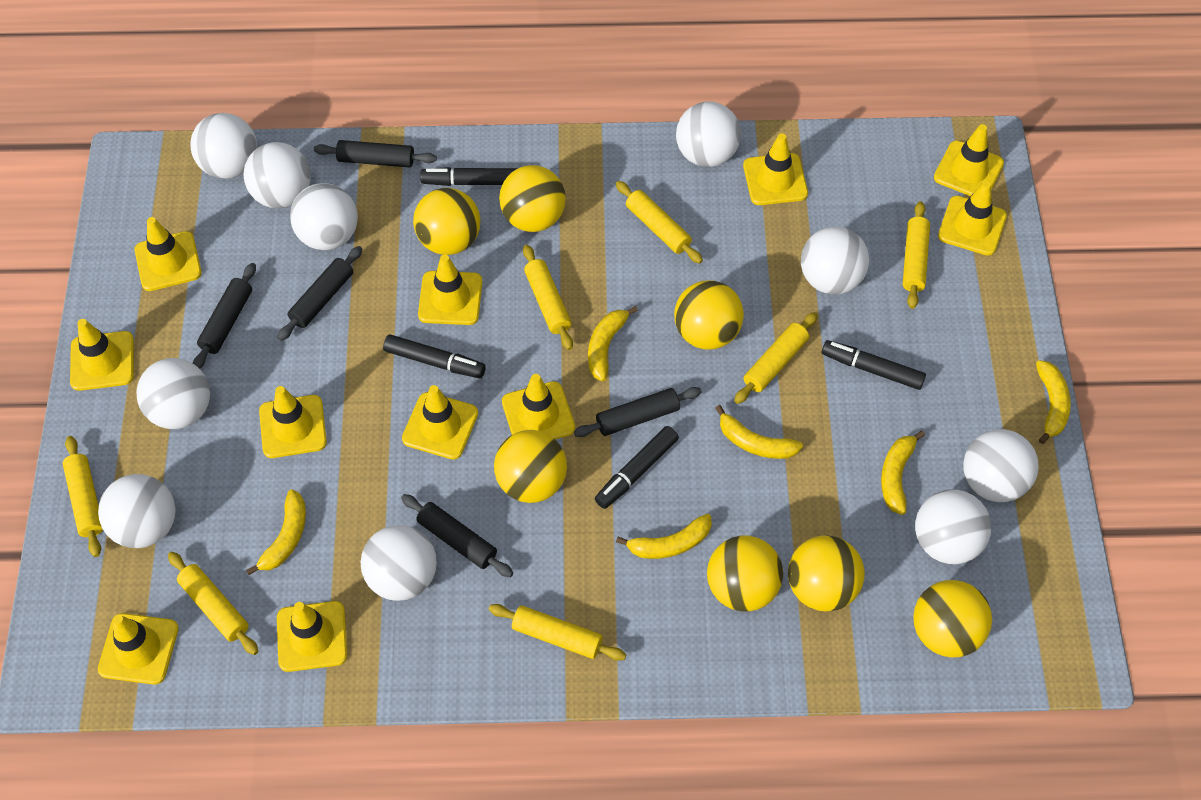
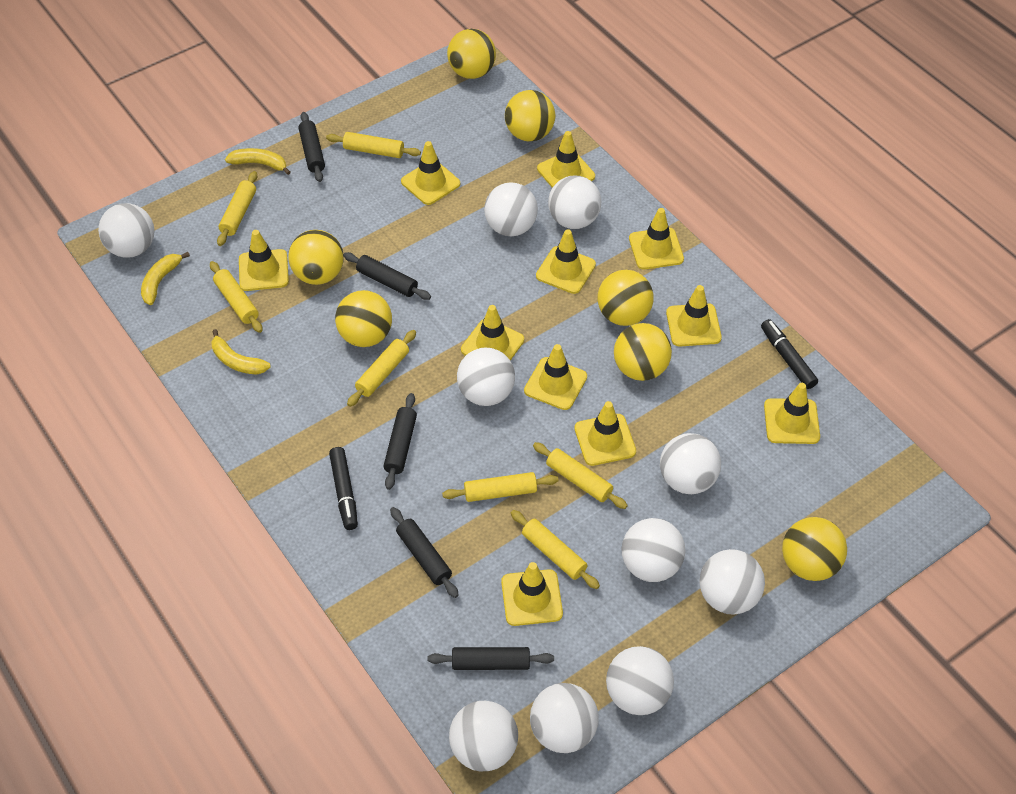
black marker: [383,335,486,378] [420,167,518,186] [595,426,679,509] [822,340,926,390] = 4 -> [329,447,358,530] [761,319,818,389] = 2
yellow banana: [246,489,306,575] [588,306,638,381] [616,514,712,559] [716,405,803,459] [881,431,925,515] [1036,360,1071,444] = 6 -> [141,252,190,305] [211,329,271,374] [225,148,291,175] = 3

